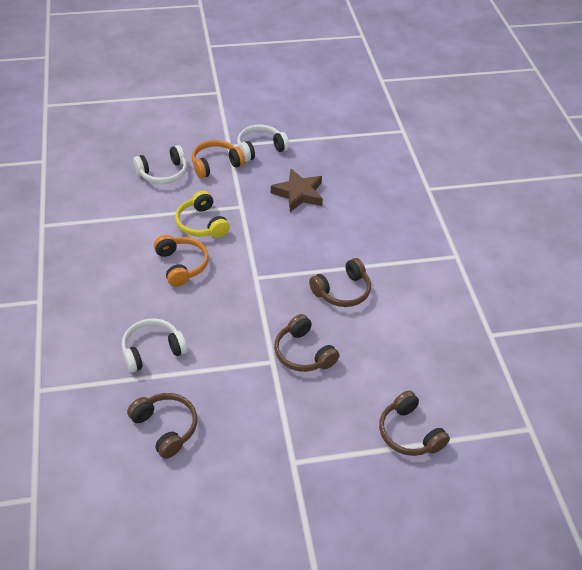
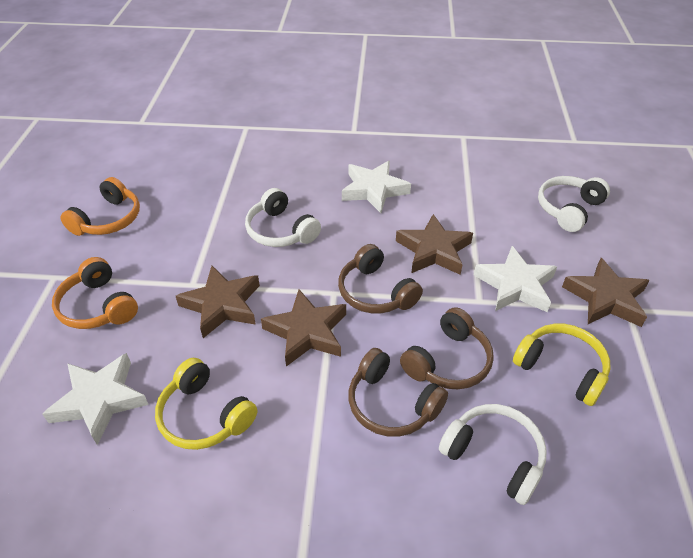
brown headphones: [127,393,197,459] [274,314,339,372] [309,258,371,307] [379,391,450,456] = 4 -> [338,244,423,314] [348,348,448,437] [400,307,494,389] = 3
brown star: [271,169,323,212] = 1 -> [176,266,260,338] [261,289,346,367] [396,214,473,275] [562,258,650,327] = 4
white star: none = 0 -> [42,353,149,445] [342,161,411,213] [474,246,557,312] = 3
yellow headphones: [175,190,230,238] = 1 -> [155,358,257,450] [513,324,610,406] = 2

